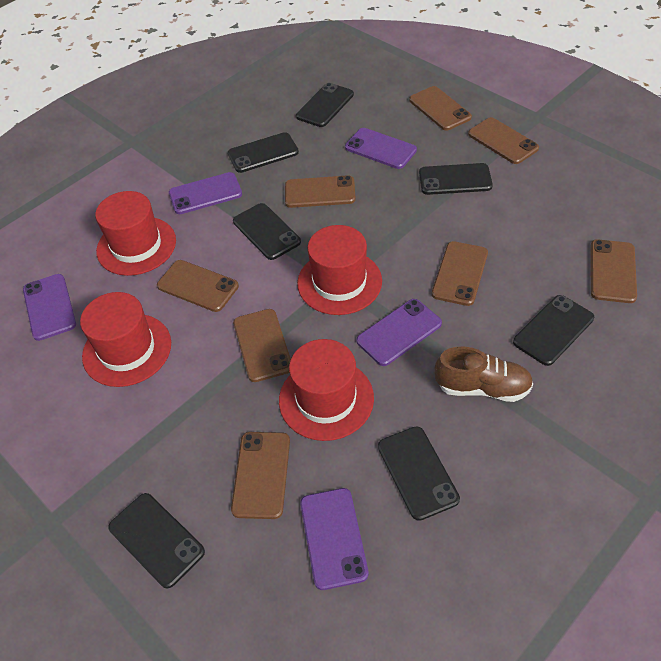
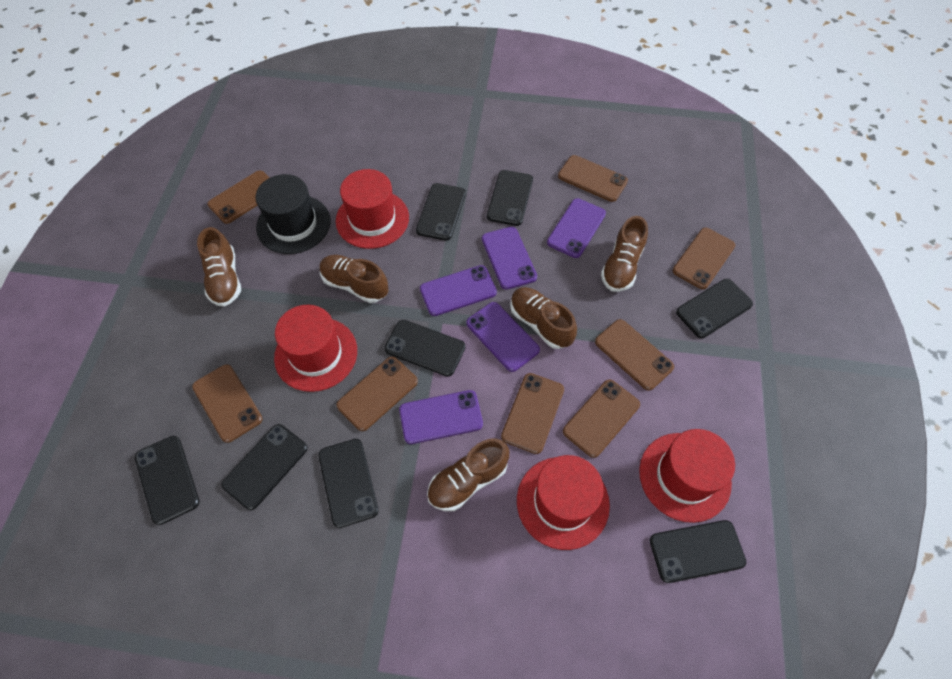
black hat: none = 0 -> [255,174,330,254] = 1
black phone: [108,493,205,588] [228,132,299,173] [233,203,301,260] [296,83,354,127] [378,426,460,521] [419,163,493,195] [513,295,594,366] = 7 -> [135,436,199,525] [221,424,308,510] [318,439,379,528] [384,320,466,376] [416,183,466,241] [487,170,533,226] [650,520,746,583] [676,279,753,338] = 8
brown shoe: [434,347,533,402] = 1 -> [197,227,241,307] [320,255,389,303] [427,438,509,511] [510,287,577,349] [601,216,648,292] = 5

